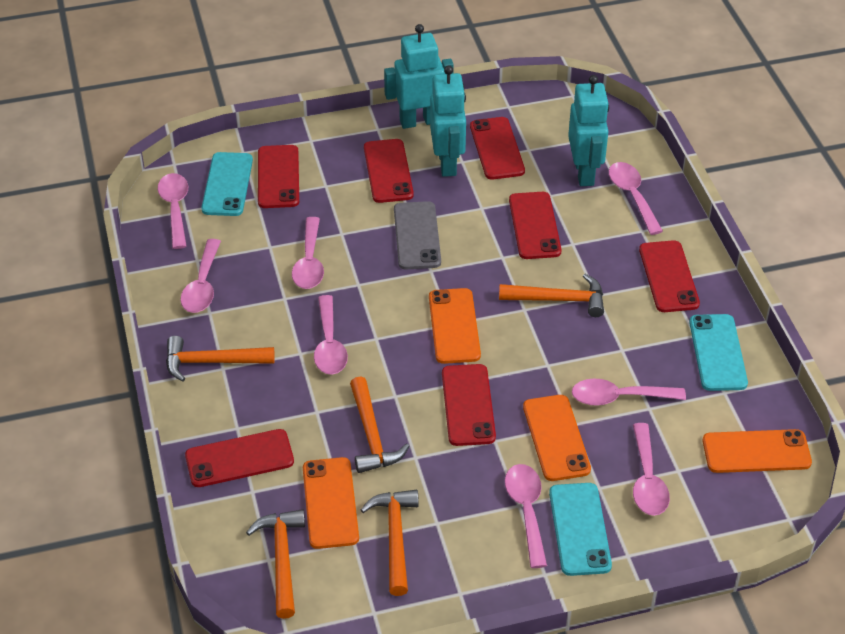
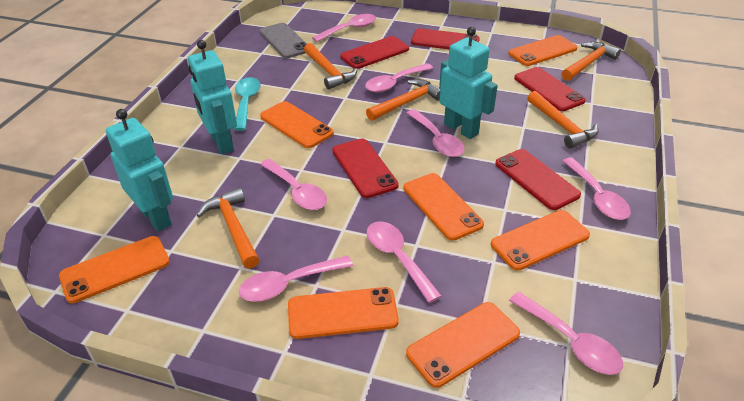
orange phone: [303,457,359,549] [429,288,481,364] [523,395,591,481] [703,429,812,473] = 4 -> [59,236,170,303] [260,101,334,148] [288,287,399,339] [404,173,484,241] [406,302,520,388] [491,210,590,271] [508,35,577,66] = 7
red phone: [185,429,294,487] [258,145,299,208] [364,139,414,203] [442,364,496,446] [470,117,525,180] [509,192,562,259] [639,240,700,312] = 7 -> [332,138,399,198] [340,36,409,69] [411,28,480,49] [495,149,581,210] [514,67,586,111] = 5
turquoise phone: [201,152,253,216] [549,483,612,576] [689,314,748,391] = 3 -> none = 0
turquoise spoon: none = 0 -> [234,77,261,131] = 1

